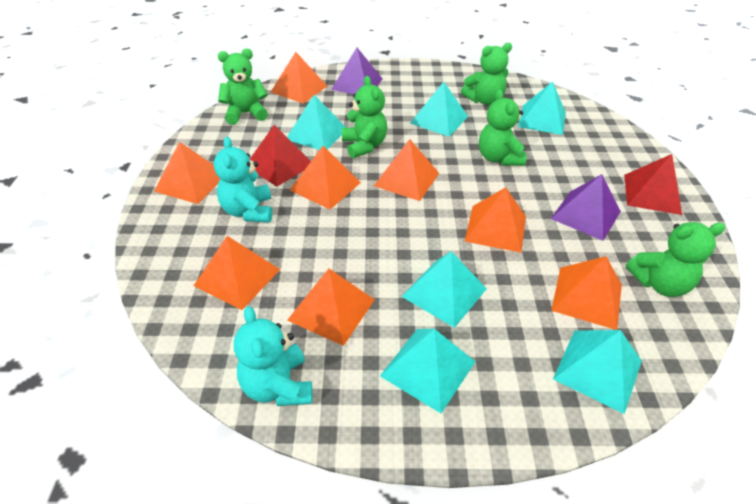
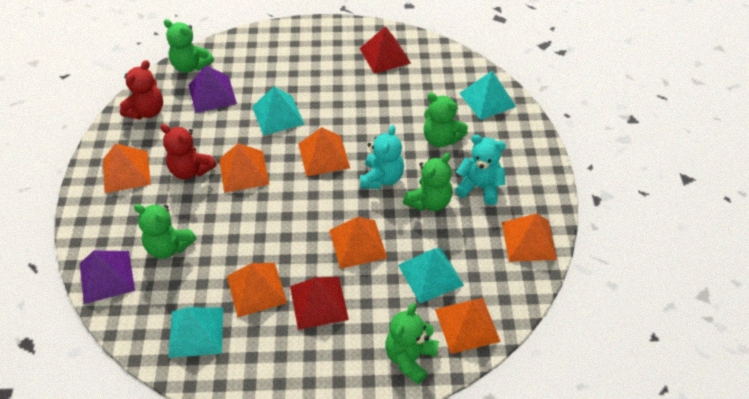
orange pyramid: [154,142,220,204] [194,236,281,310] [271,52,327,104] [287,269,375,346] [290,146,361,210] [374,139,439,201] [465,187,526,253] [551,256,622,330] = 8 -> [103,143,151,193] [219,143,270,193] [227,263,287,317] [298,127,350,177] [329,217,387,269] [435,298,501,354] [502,213,557,262] = 7
red teddy bear: none = 0 -> [120,60,163,120] [161,124,217,179] = 2
turquoise pyramid: [287,95,347,150] [380,329,476,413] [401,251,487,328] [410,82,468,137] [518,81,566,135] [553,330,642,414] = 6 -> [168,307,223,358] [252,86,304,136] [398,248,464,303] [459,71,516,120] = 4

